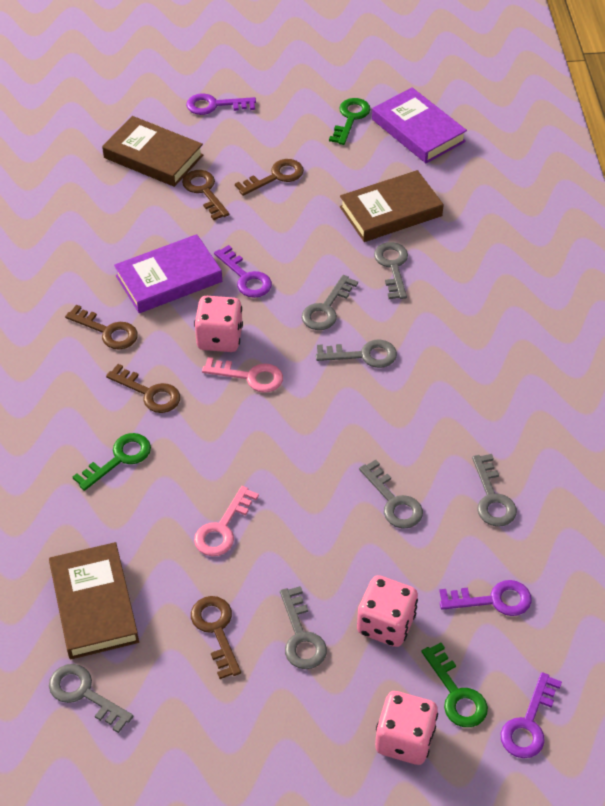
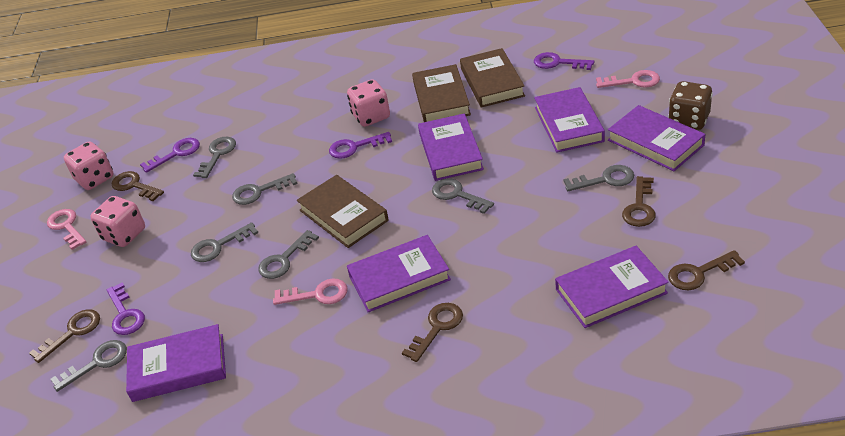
brown dice: none = 0 -> [668,81,713,130] = 1
green key: [73,433,151,491] [329,98,370,145] [422,643,488,727] = 3 -> none = 0
pink key: [194,486,259,556] [202,357,283,393] = 2 -> [47,209,86,250] [273,278,348,305] [596,70,660,88] = 3
purple book: [114,234,222,313] [372,87,467,163] = 2 -> [126,324,226,402] [347,235,451,312] [418,113,484,181] [534,87,605,152] [555,246,669,328] [608,105,705,171] = 6

